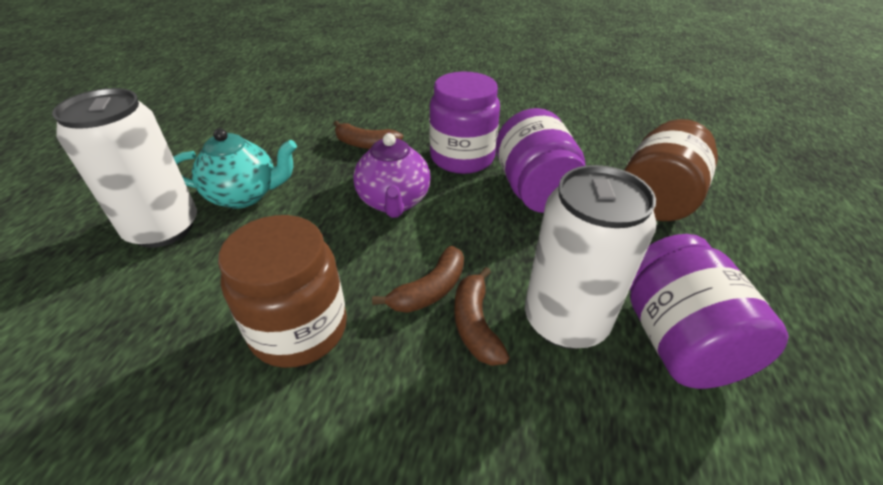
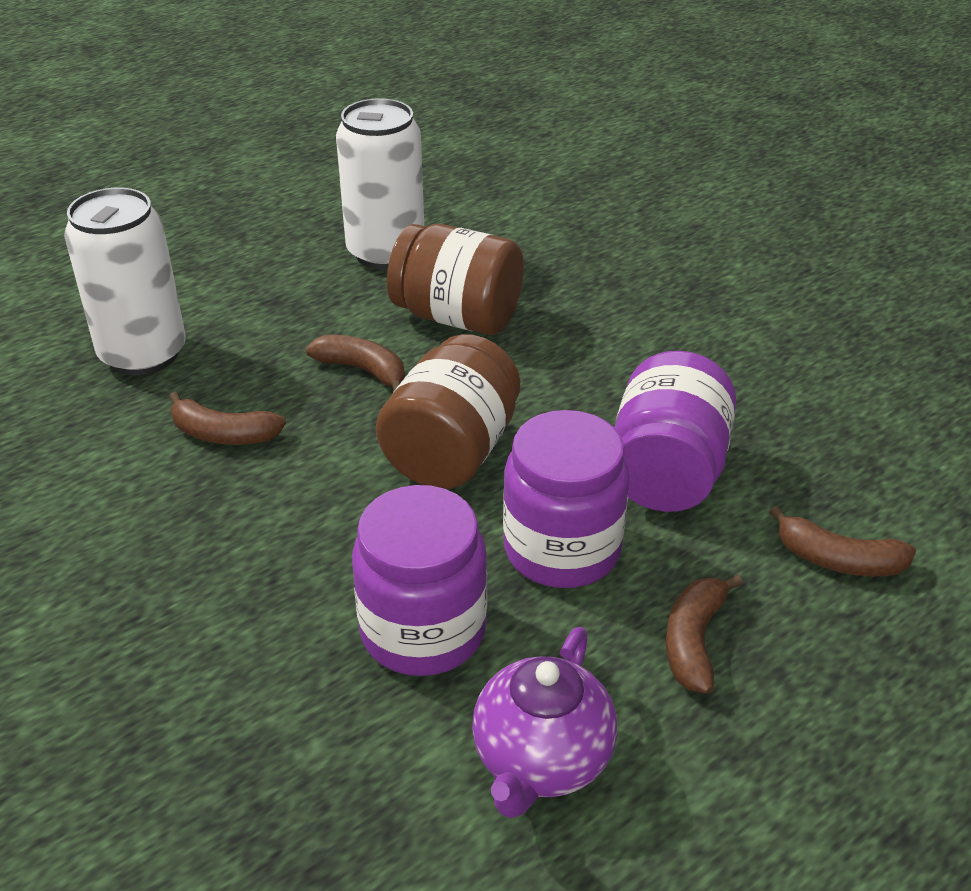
brown banana: [334,121,403,149] [372,246,464,313] [454,267,510,366] = 3 -> [169,392,286,445] [306,335,405,391] [666,575,743,694] [769,506,916,577] = 4
turquoise teapot: [173,128,297,209] = 1 -> none = 0

